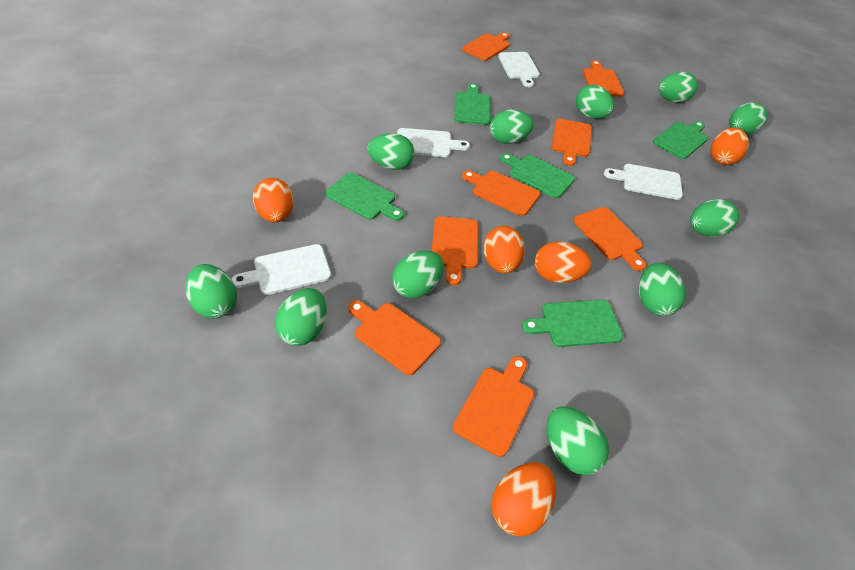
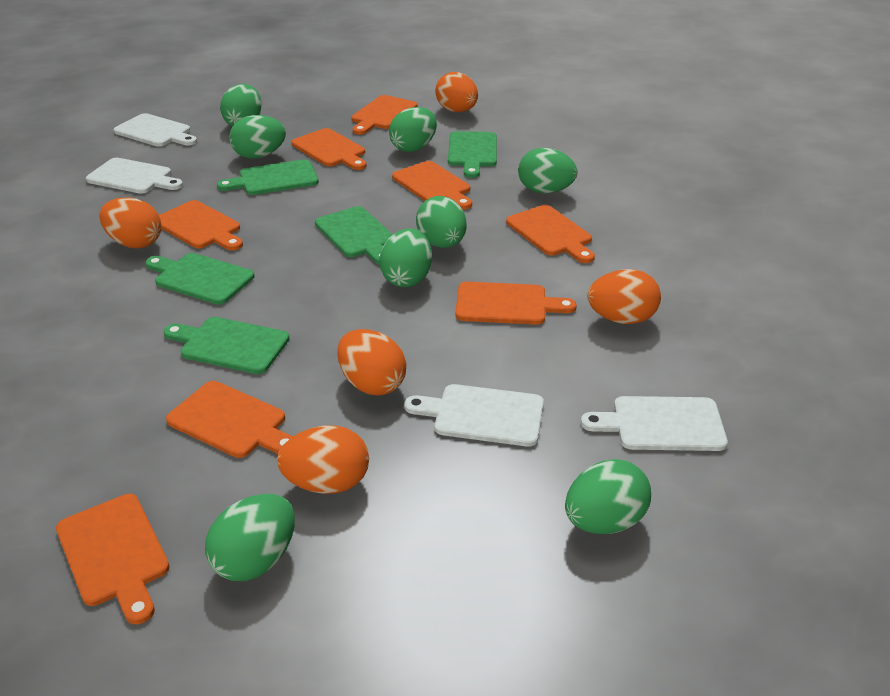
green egg: [186,264,237,318] [275,288,327,346] [367,133,414,170] [392,251,444,299] [490,109,534,144] [546,406,609,475] [576,85,614,119] [639,263,686,316] [659,72,698,103] [690,199,739,237] [729,102,767,135] = 11 -> [205,494,295,581] [220,84,262,126] [229,115,286,158] [380,228,432,287] [389,107,437,152] [416,196,466,248] [518,148,577,193] [565,459,651,534] = 8

